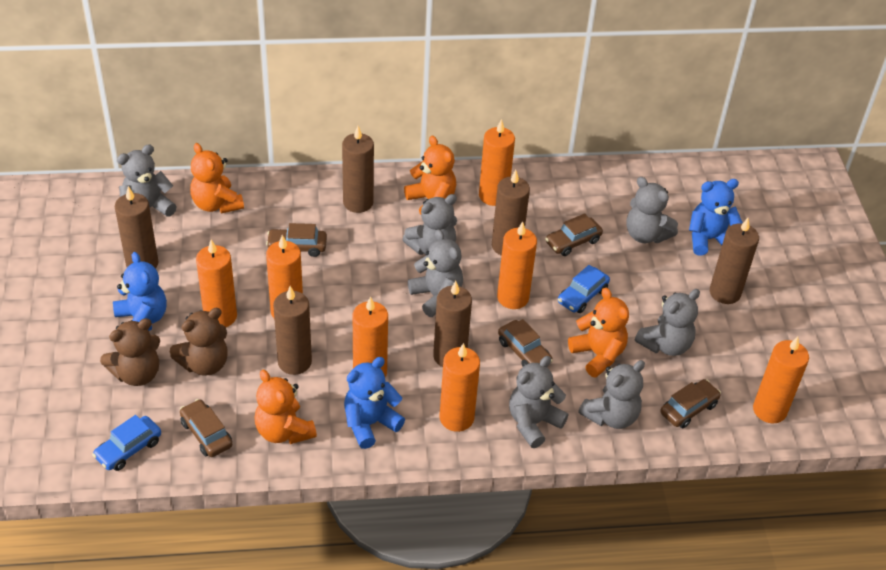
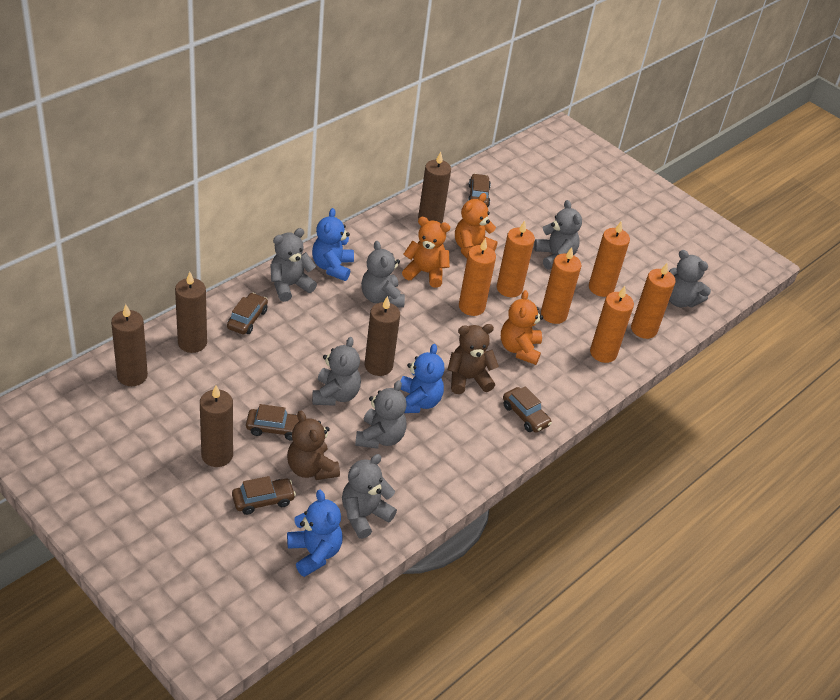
blue car: [92,415,161,471] [558,265,610,313] = 2 -> none = 0
brown candle: [115,186,158,269] [273,286,312,375] [342,126,374,213] [433,281,472,367] [492,170,530,256] [710,218,759,304] = 6 -> [111,304,148,386] [175,272,207,353] [200,385,233,467] [365,296,400,376] [418,152,451,224] = 5
orange candle: [196,240,237,327] [266,235,303,318] [353,296,388,377] [440,343,480,432] [479,119,515,206] [497,221,537,309] [753,337,809,424] = 7 -> [459,238,496,316] [497,221,535,297] [541,247,581,324] [589,221,630,297] [590,286,634,363] [631,263,676,339] = 6
orange teddy bear: [190,143,244,213] [254,370,317,444] [404,136,456,215] [568,288,629,377] = 4 -> [402,217,450,288] [455,193,498,258] [501,290,543,365] = 3

